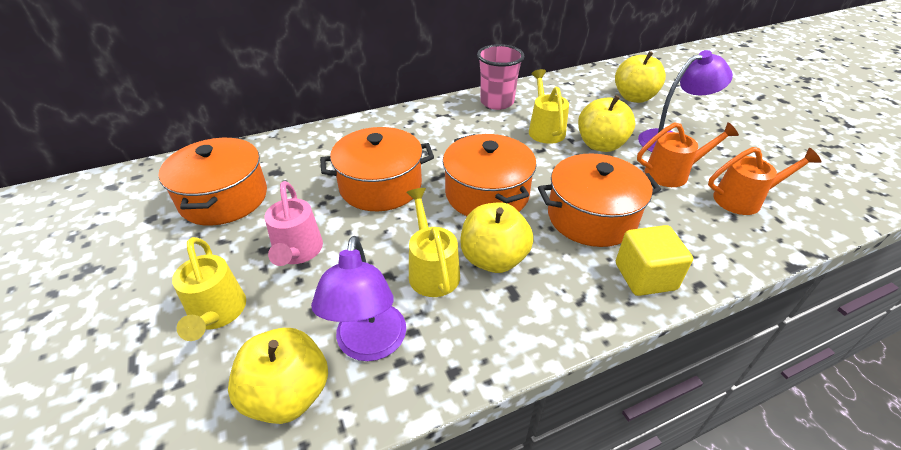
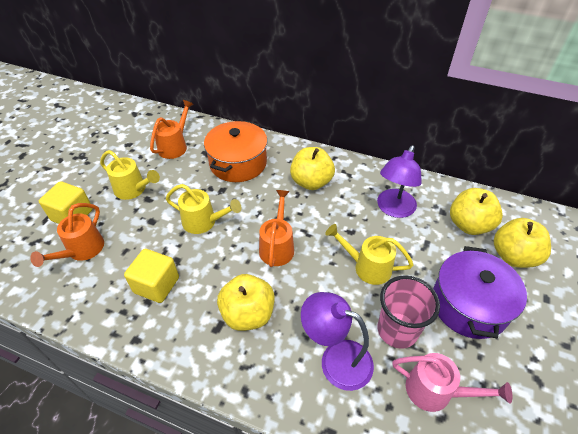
orange pot: [159,137,267,226] [320,127,434,211] [443,134,537,216] [538,153,661,247] = 4 -> [204,121,268,182] = 1
orange watering can: [637,122,739,187] [708,147,821,215] = 2 -> [30,203,104,267] [150,100,193,159] [259,190,294,267] = 3
purple pot: none = 0 -> [433,246,527,339] = 1
yellow cube: [616,225,693,296] = 1 -> [39,181,93,224] [124,249,179,303] = 2

